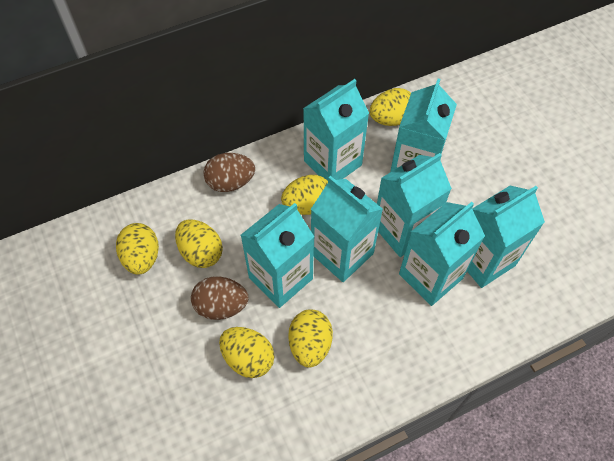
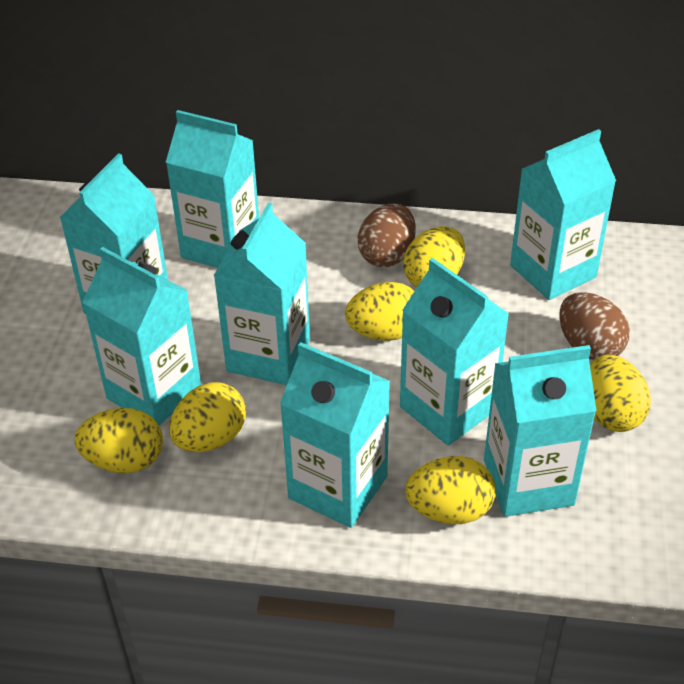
turquoise carton: [241,203,314,308] [303,79,369,180] [311,176,383,282] [377,153,452,257] [390,79,457,172] [399,202,485,306] [467,186,545,288] = 7 -> [60,153,168,314] [82,247,201,425] [166,110,259,268] [213,202,310,385] [280,342,390,528] [400,258,509,446] [484,345,597,517] [510,129,616,300] = 8

